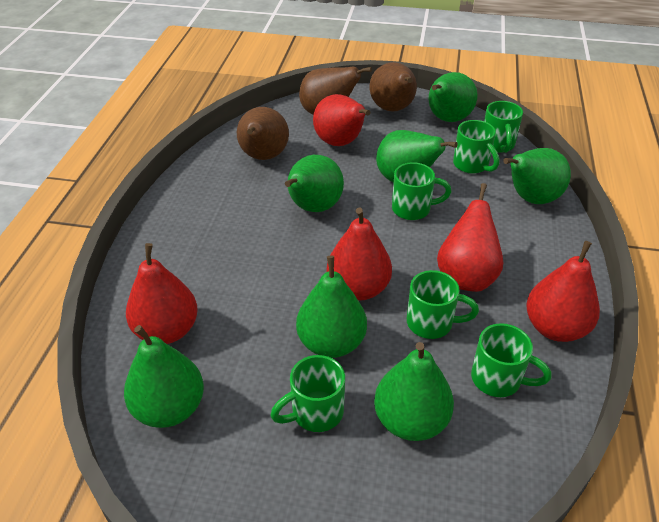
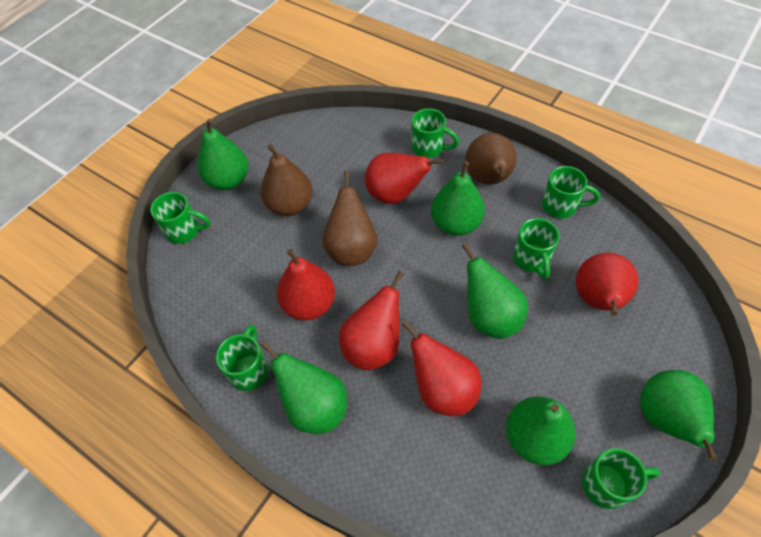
green pear: [124,325,204,428] [285,155,344,212] [296,255,367,358] [374,342,454,441] [376,130,458,183] [429,72,478,122] [503,148,571,204] = 7 -> [197,119,248,190] [261,341,347,434] [431,161,485,236] [462,243,528,339] [506,396,576,465] [640,370,717,461] = 6

